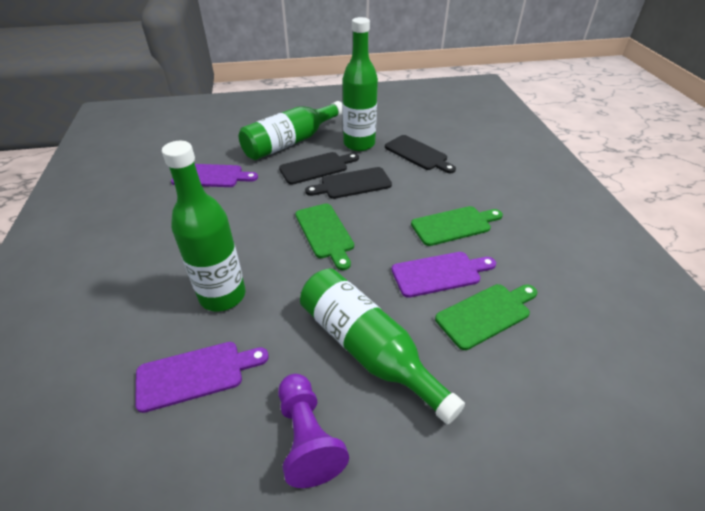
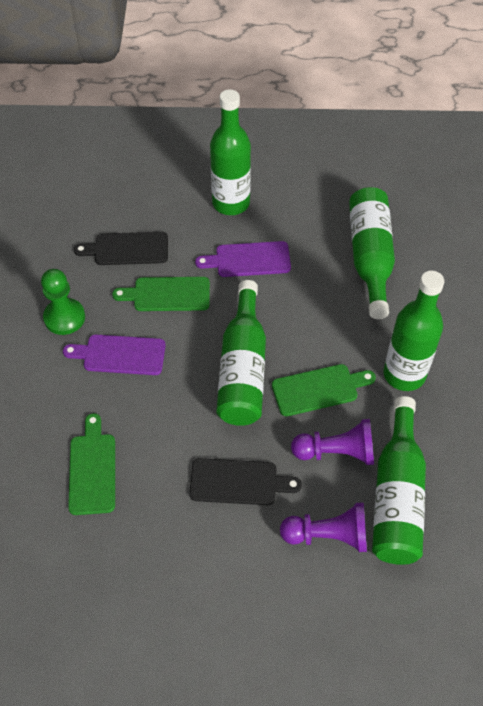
black cutting board: [279,152,359,185] [305,167,392,199] [385,135,456,173] = 3 -> [74,232,168,265] [189,458,302,505] = 2
green bottle: [162,141,245,311] [239,101,343,160] [300,269,465,425] [343,17,378,151] = 4 -> [210,89,251,215] [216,280,266,426] [349,187,395,319] [372,396,426,565] [383,271,444,391] = 5
green pawn: none = 0 -> [41,269,85,335] = 1
purple cutting board: [135,342,269,413] [171,164,258,187] [392,252,496,298] = 3 -> [63,335,166,375] [195,241,291,277] = 2
purple pawn: [278,374,349,488] = 1 -> [280,502,367,552] [291,419,374,465] = 2

